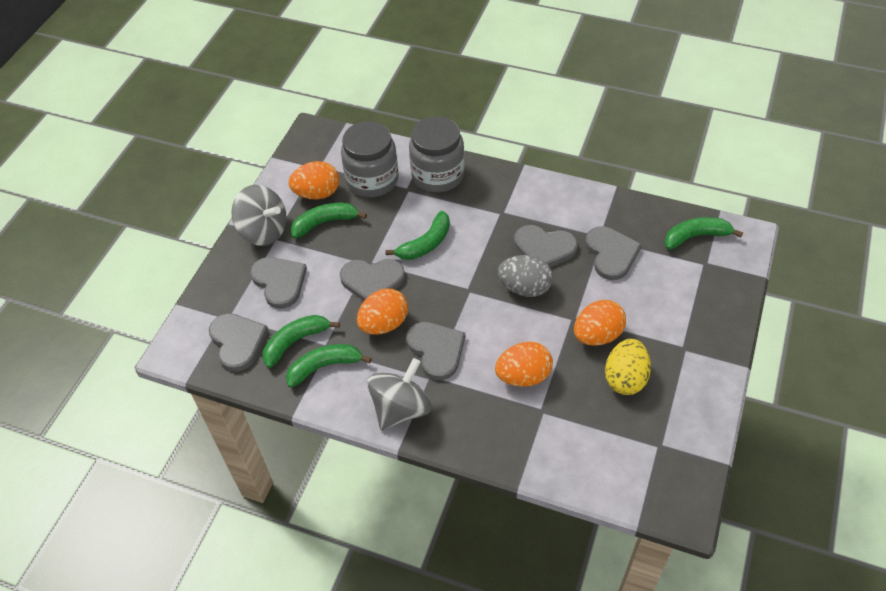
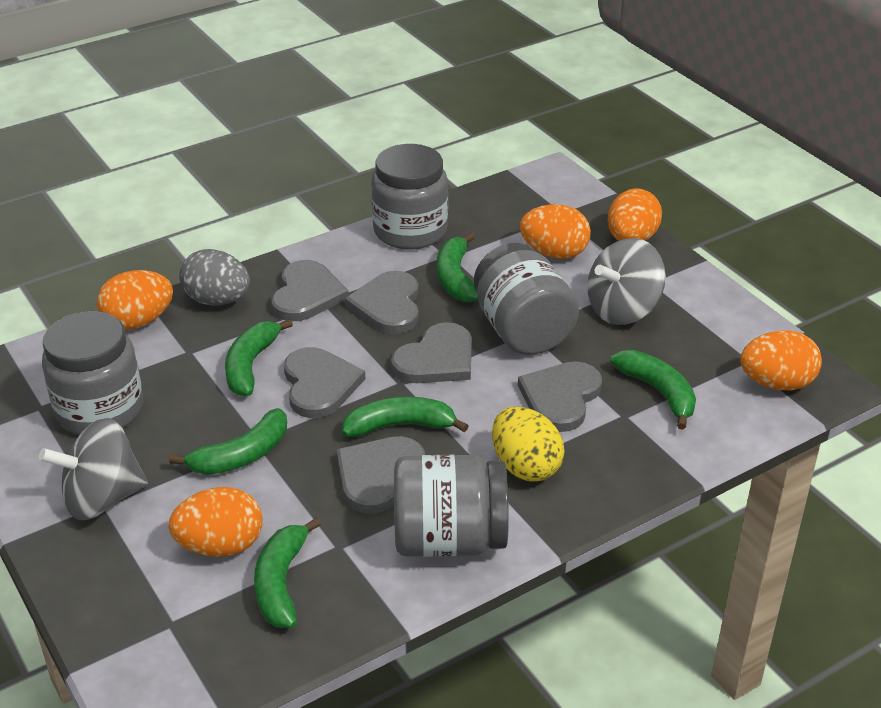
green banana: [263,315,340,368] [286,344,372,388] [291,202,367,238] [385,211,450,260] [665,217,743,250] = 5 -> [169,408,287,475] [225,319,293,396] [254,517,321,628] [342,397,469,437] [437,232,478,302] [610,350,696,430] = 6
grey jar: [341,121,398,197] [409,116,465,192] = 2 -> [42,311,143,435] [371,144,448,250] [394,455,509,557] [474,243,579,355] = 4
orange egg: [289,161,339,199] [357,289,408,334] [495,342,553,387] [574,300,626,346] = 4 -> [97,270,173,330] [168,487,262,557] [520,204,591,259] [608,188,662,241] [740,330,822,390] = 5

